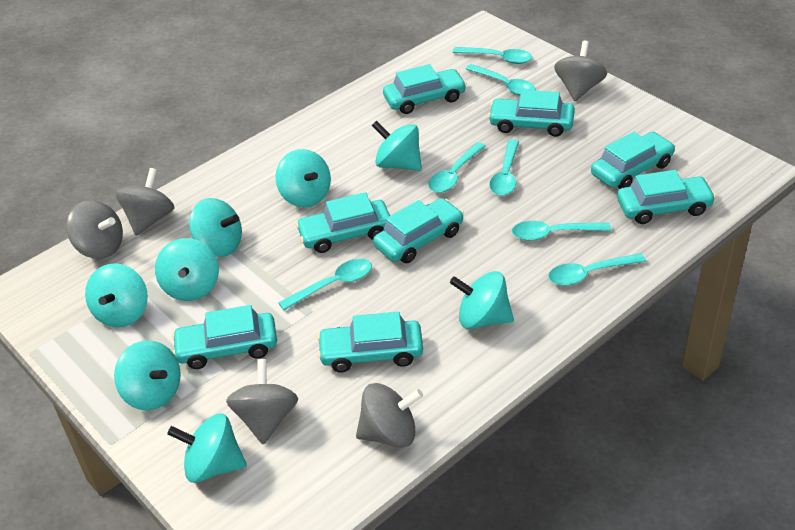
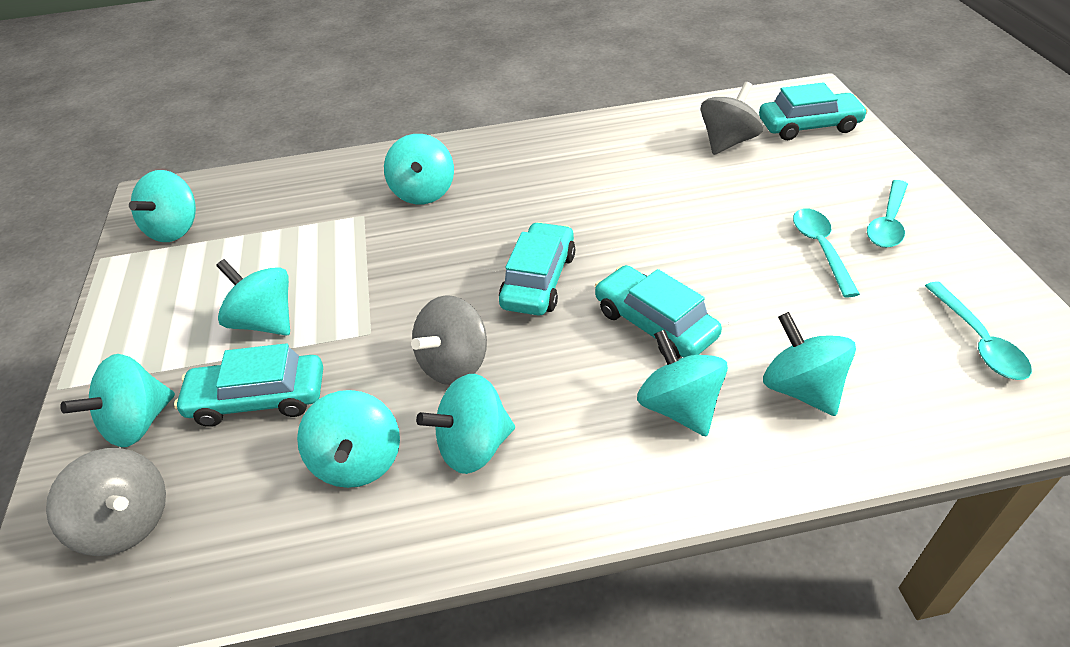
grey spinning top: [66,200,123,259] [116,168,174,236] [226,359,298,445] [356,383,423,448] [554,41,607,101] = 5 -> [46,448,166,556] [411,295,487,385] [701,82,763,155] = 3
turquoise car: [172,305,277,369] [296,192,390,253] [317,312,423,372] [373,198,464,263] [383,64,467,114] [488,90,575,137] [591,132,675,189] [617,170,716,224] = 8 -> [174,343,323,427] [499,222,575,316] [595,265,722,359] [759,82,868,140] = 4
turquoise spoon: [278,259,372,310] [428,142,485,193] [452,47,532,64] [466,64,536,96] [489,139,519,196] [512,221,611,241] [548,253,646,286] = 7 -> [793,208,860,297] [867,180,908,248] [925,281,1032,380] = 3

